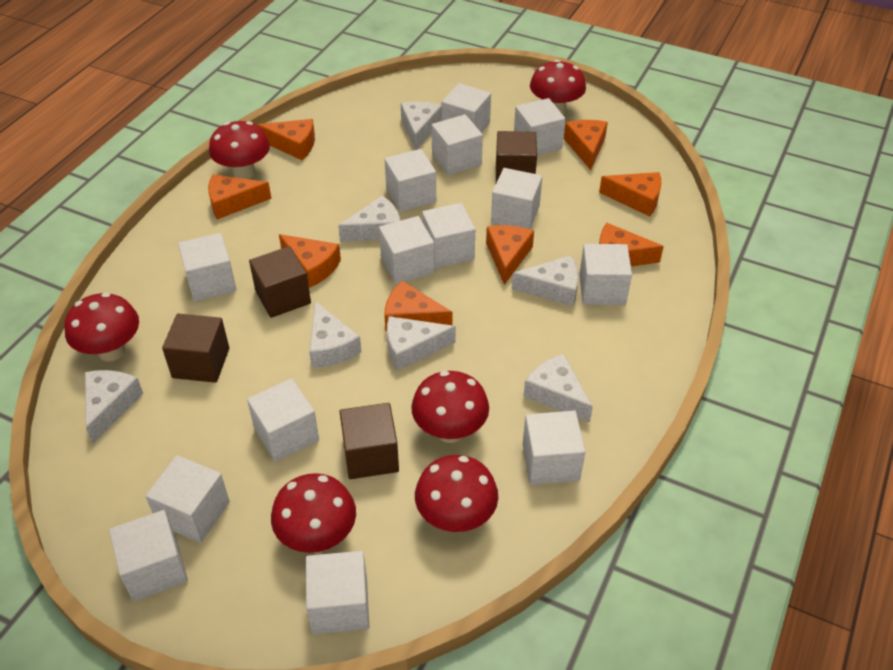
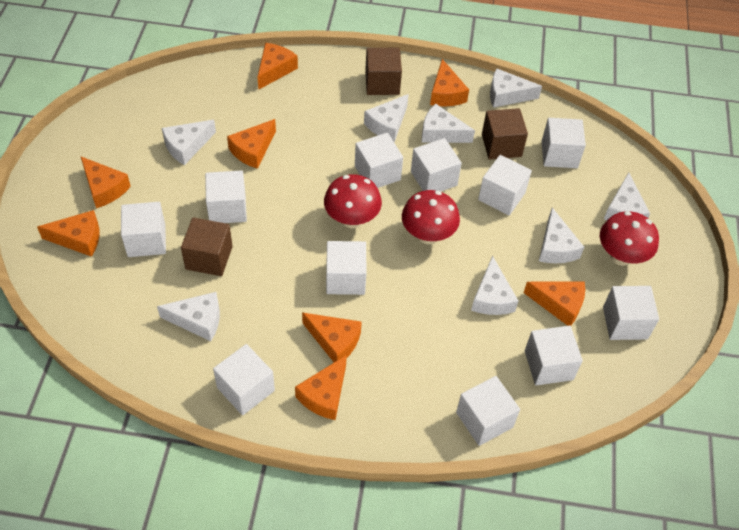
brown cube: [162,314,229,383] [249,246,311,318] [339,403,399,479] [496,131,537,183] = 4 -> [181,217,233,276] [365,48,402,95] [482,108,528,160] = 3
red mushroom: [64,293,139,361] [209,121,270,179] [271,473,356,553] [411,371,489,443] [415,455,498,532] [530,60,586,115] = 6 -> [324,174,382,228] [402,190,460,244] [600,211,659,266] = 3
white cheese: [85,370,143,443] [309,301,361,368] [338,196,400,242] [387,316,456,371] [401,102,442,150] [512,256,579,306] [523,354,593,423] = 7 -> [157,292,220,341] [162,120,216,165] [364,94,409,142] [422,104,475,143] [471,256,518,315] [490,68,542,108] [539,208,584,263] [604,173,650,220] = 8
white cube: [109,510,188,601] [145,455,230,543] [178,233,237,301] [247,378,319,462] [306,551,369,634] [379,216,435,284] [385,149,436,212] [422,203,475,269] [432,114,483,175] [442,83,491,133] [491,168,542,229] [514,98,565,155] [523,411,585,485] [579,244,632,305] = 14 -> [121,202,166,257] [205,170,247,223] [213,344,275,415] [326,241,367,295] [355,133,403,188] [411,138,462,192] [456,376,520,446] [478,155,532,215] [525,326,583,386] [542,118,586,168] [603,286,659,340] = 11

